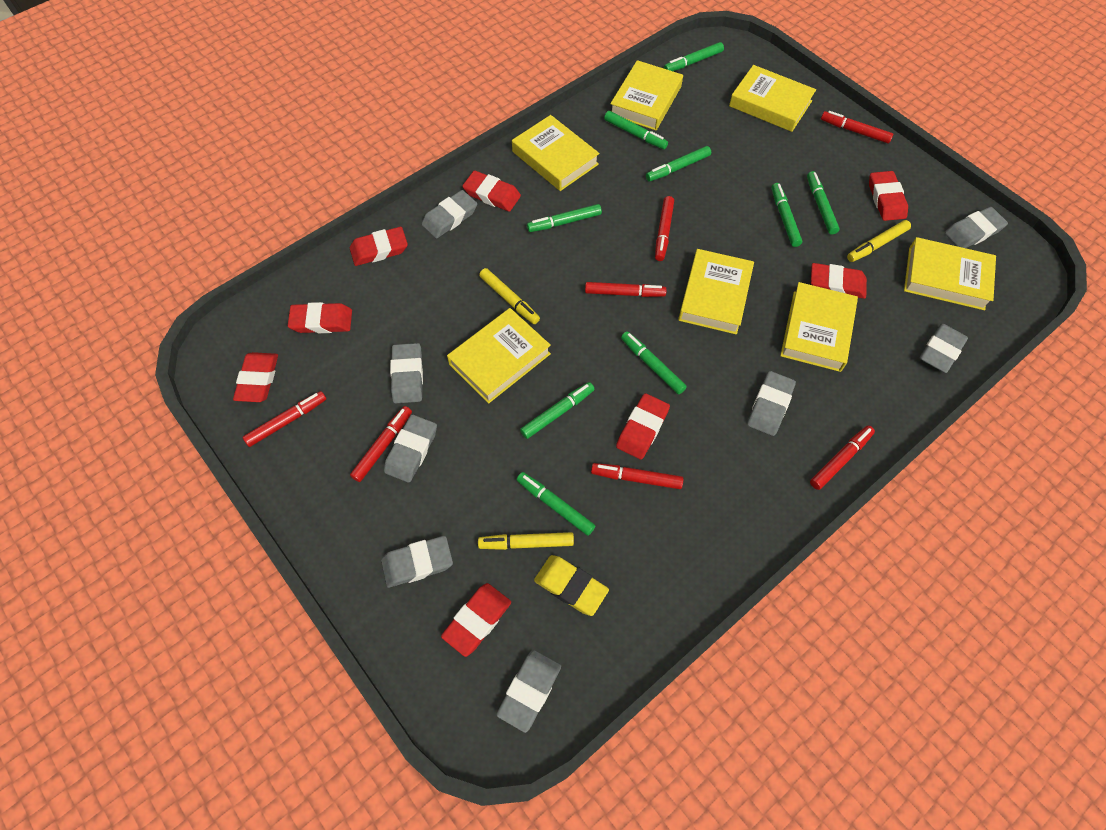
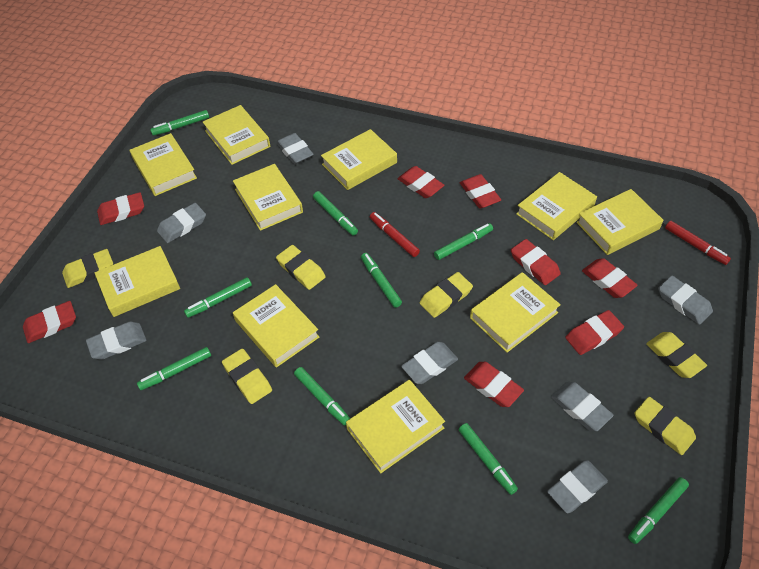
grey eraser: [381,536,453,588] [384,415,437,483] [390,343,423,403] [421,190,477,239] [496,650,561,733] [747,371,796,436] [920,324,968,373] [945,207,1008,248] = 8 -> [86,322,146,360] [157,203,206,243] [276,133,314,164] [401,342,458,384] [547,460,608,513] [551,382,614,431] [658,276,713,325] = 7
red marker: [242,391,326,447] [350,406,412,482] [585,282,667,297] [591,463,683,489] [655,196,674,261] [810,426,875,490] [821,111,893,143] = 7 -> [370,212,420,257] [665,221,731,265] = 2
yellow book: [447,308,551,404] [512,115,600,191] [610,60,683,130] [678,249,754,335] [729,65,816,132] [780,282,858,372] [904,237,996,310] = 7 -> [95,246,180,317] [130,133,197,196] [203,105,270,165] [233,164,303,231] [233,284,319,368] [321,129,397,190] [346,380,445,473] [470,272,561,353] [516,172,597,240] [576,189,663,255] = 10
yellow eraser: [534,555,609,616] = 1 -> [62,249,113,288] [222,349,272,404] [276,245,326,290] [420,272,473,318] [635,397,696,455] [646,332,707,378] = 6
yellow marker: [478,532,574,550] [479,268,540,324] [847,220,911,262] = 3 -> none = 0

